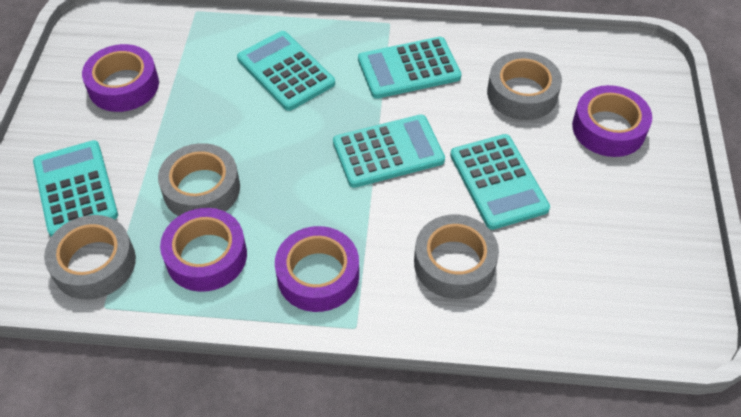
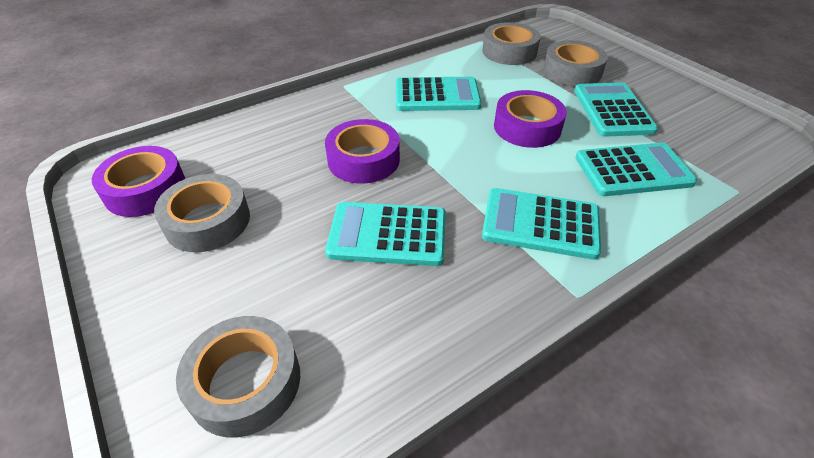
purple tape: [82,44,159,112] [160,208,247,292] [275,226,359,312] [572,85,652,157] = 4 -> [92,146,185,217] [325,119,400,184] [494,90,567,148] = 3

